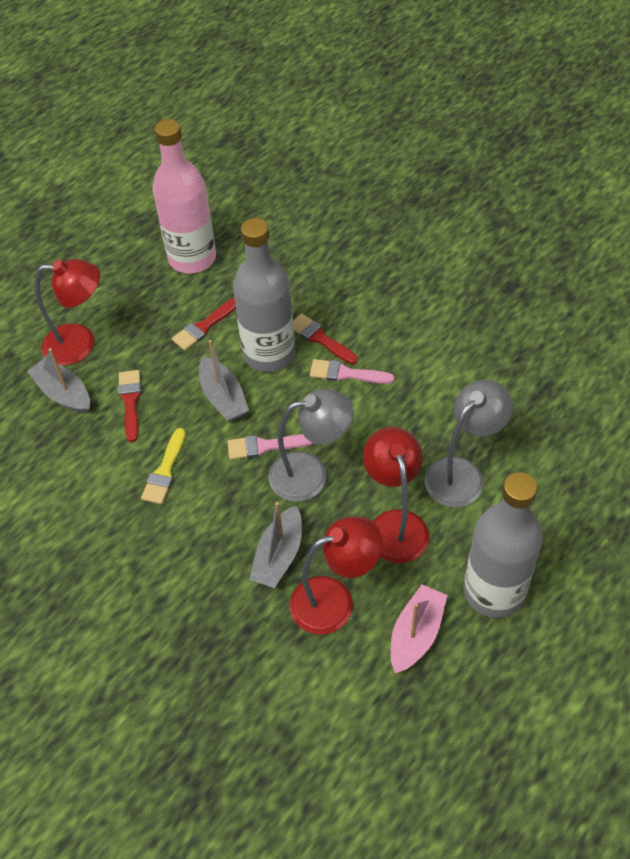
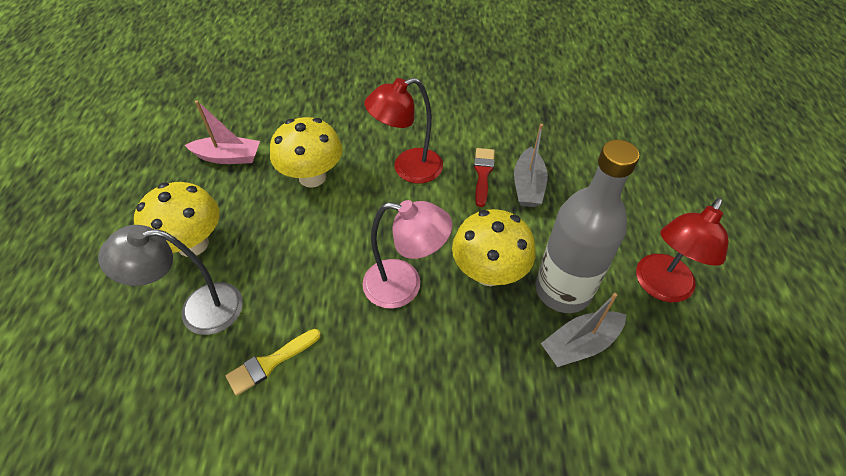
grey boat: [27,348,90,414] [199,340,249,422] [249,502,302,588] = 3 -> [514,124,548,207] [541,293,626,367] = 2
grey bottle: [233,218,295,372] [464,472,543,618] = 2 -> [535,140,640,313] = 1
grey lamp: [269,389,354,502] [425,380,513,507] = 2 -> [98,225,243,335] = 1
pink bottle: [152,119,216,274] = 1 -> none = 0
pink brush: [227,434,314,460] [310,359,395,384] = 2 -> none = 0
pink lamp: none = 0 -> [362,200,453,309] = 1
red brush: [118,370,141,442] [172,298,236,351] [293,313,358,364] = 3 -> [474,148,495,207] = 1
red lamp: [35,259,100,365] [290,516,383,634] [363,427,429,563] = 3 -> [365,78,443,183] [636,198,728,302] = 2
yellow mushroom: none = 0 -> [134,182,220,257] [270,117,343,188] [452,209,536,286] = 3

